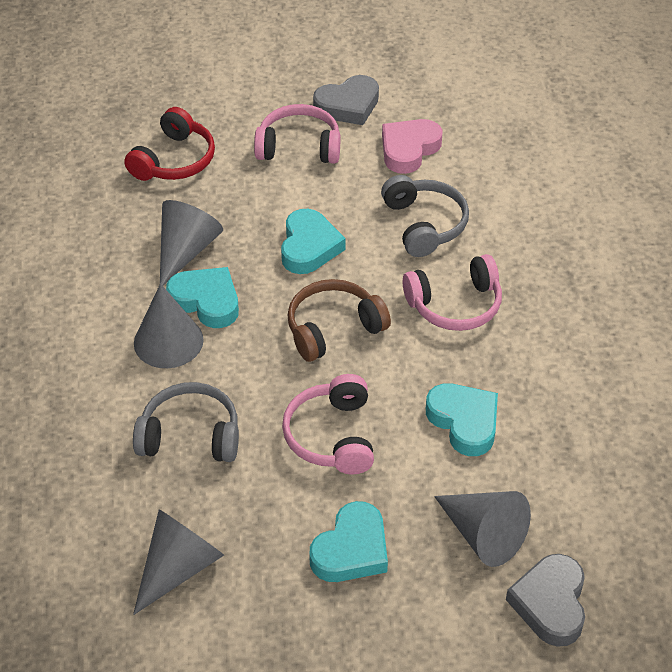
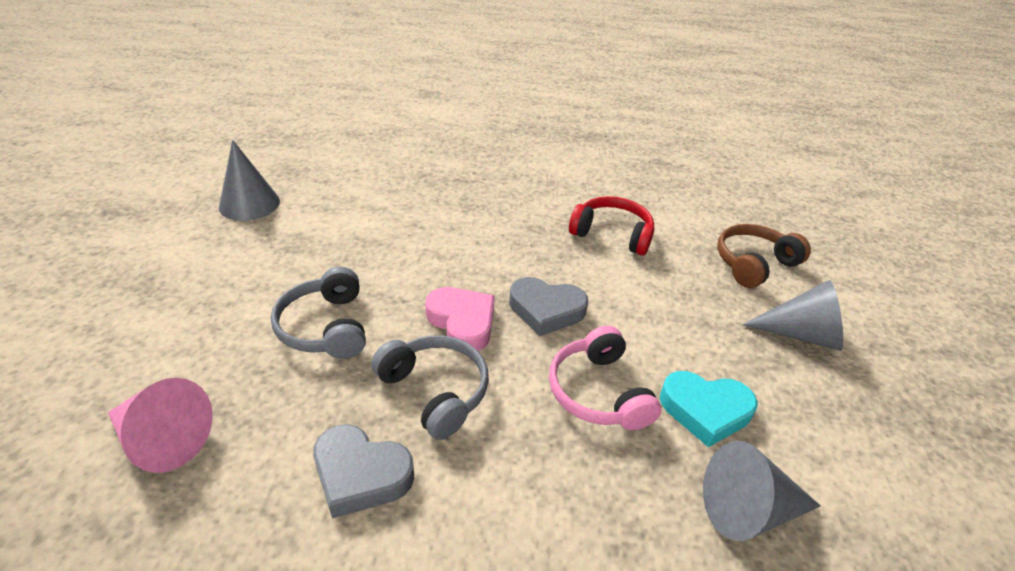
grey cone: [133,509,224,615] [134,283,204,368] [160,200,223,286] [434,491,531,567] = 4 -> [219,140,280,221] [703,441,821,541] [742,280,843,351] = 3
pink cone: none = 0 -> [108,378,213,473] = 1
pink headphones: [254,104,340,164] [282,374,374,474] [403,254,502,331] = 3 -> [549,326,661,430] = 1
turquoise heart: [166,267,239,328] [281,209,346,274] [309,501,388,582] [426,383,498,456] = 4 -> [660,371,758,447] = 1

